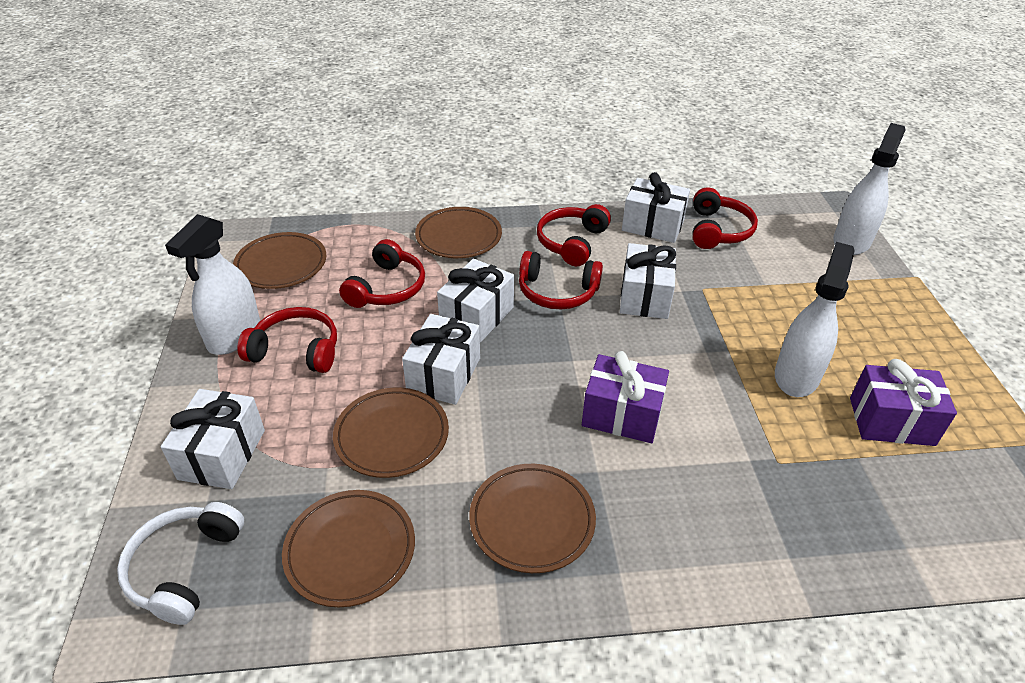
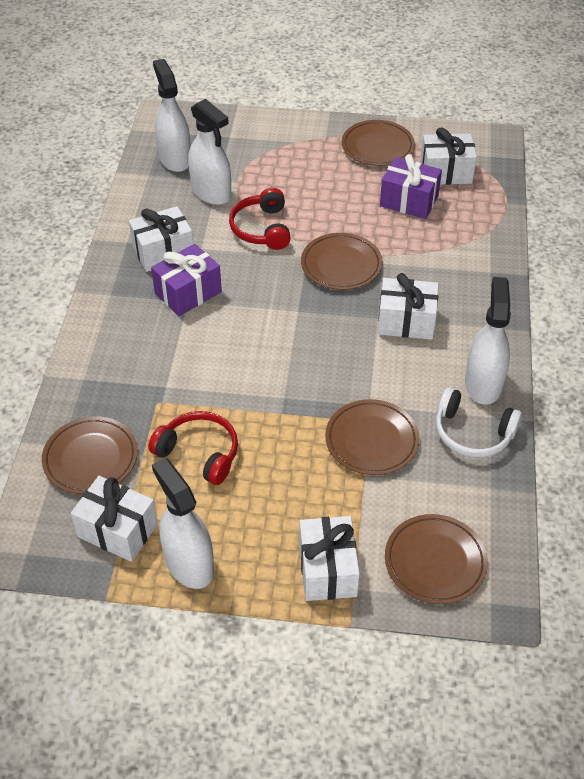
red headphones: [237,307,337,373] [339,239,425,308] [519,251,603,309] [537,204,611,266] [693,187,758,249] = 5 -> [148,411,238,485] [229,188,291,250] = 2
white spray bottle: [165,214,260,355] [775,242,855,397] [833,123,906,255] = 3 -> [152,458,214,589] [153,59,191,172] [188,99,231,205] [465,277,511,405] = 4

